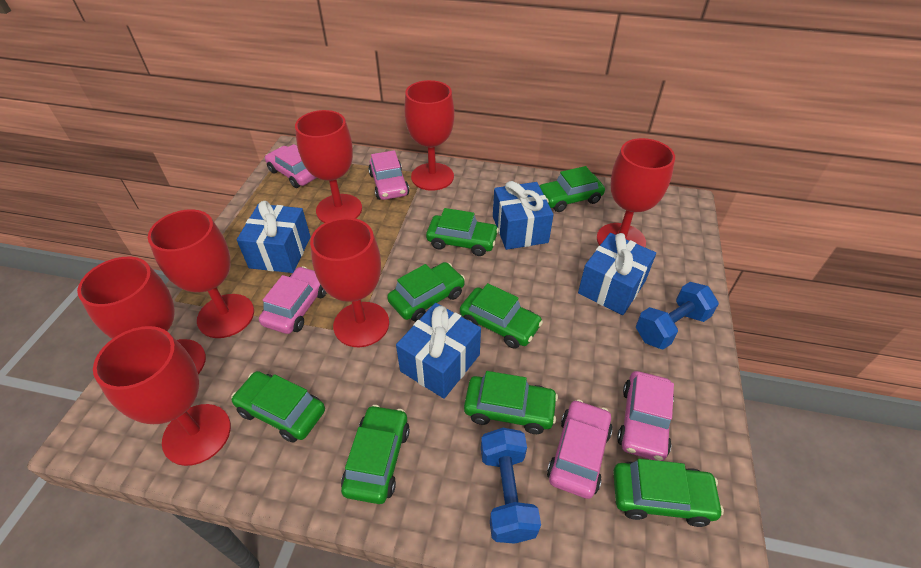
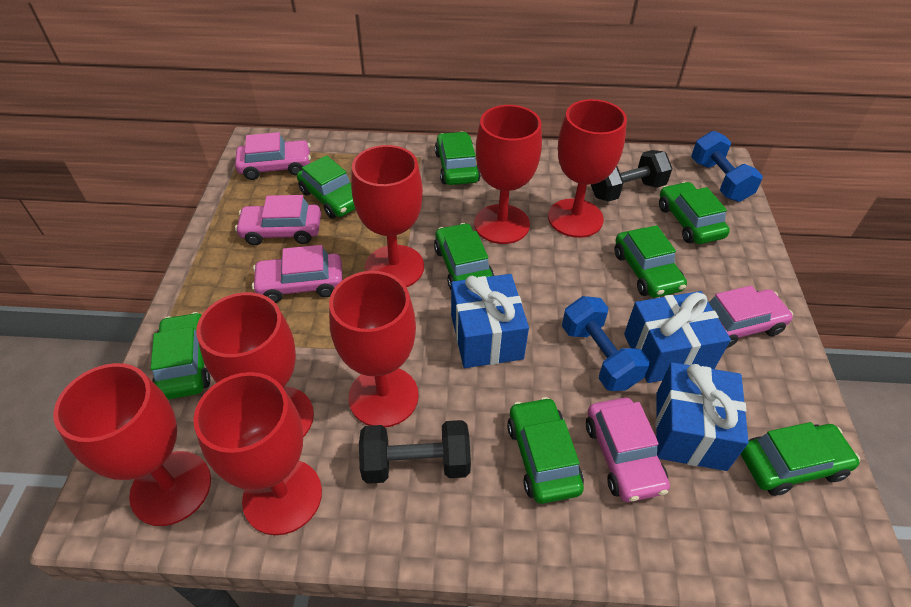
black dumbbell: none = 0 -> [359,420,471,484] [591,150,673,202] = 2
blue gift: [237,201,311,273] [396,303,481,399] [493,181,554,250] [578,233,656,315] = 4 -> [451,274,529,368] [624,291,731,383] [656,362,749,471] = 3

